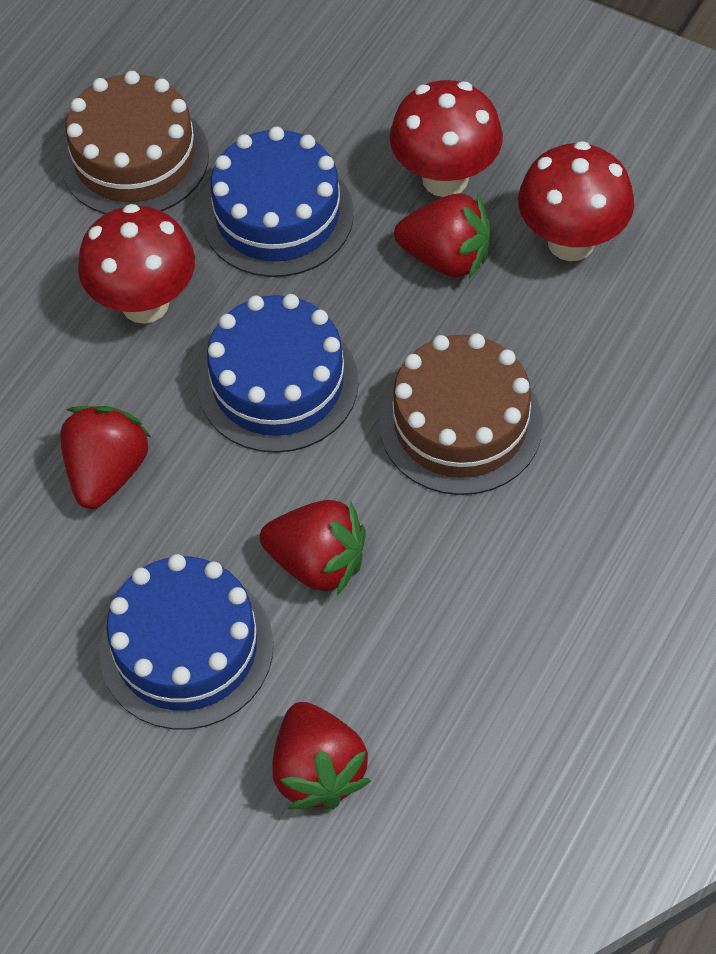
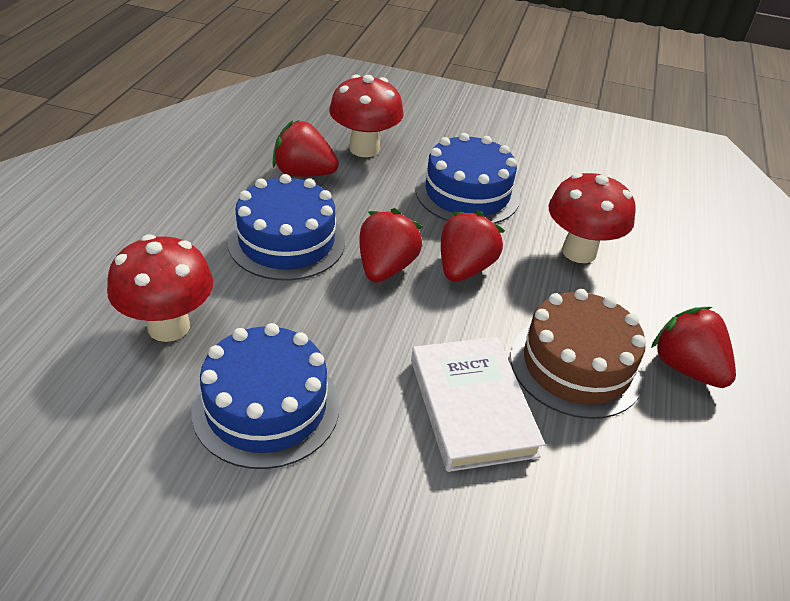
brown cake: [60,71,209,214] [379,333,543,495] = 2 -> [511,289,646,419] = 1
white book: none = 0 -> [411,337,545,472] = 1

